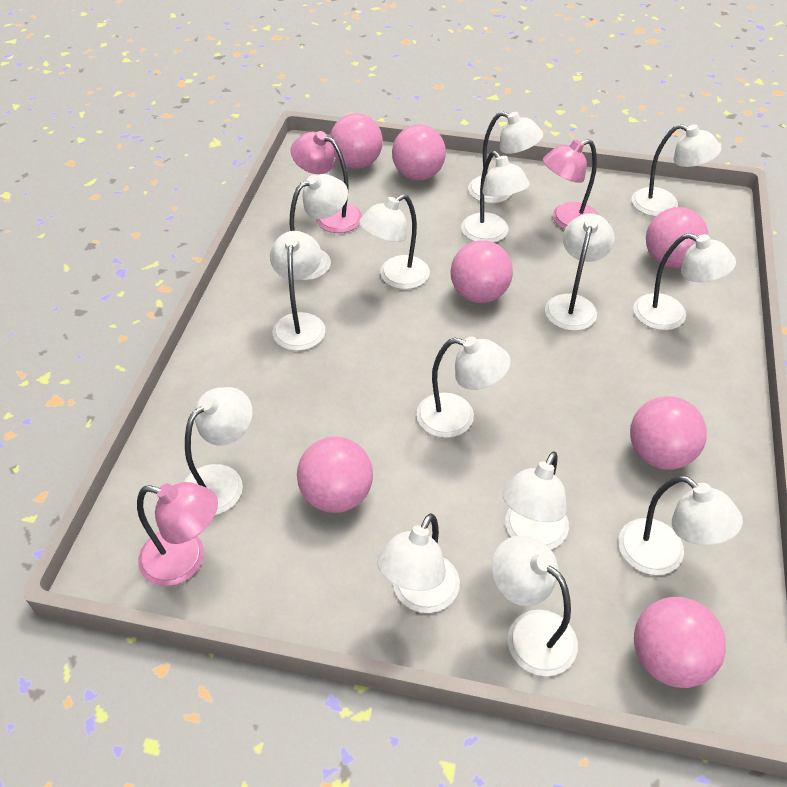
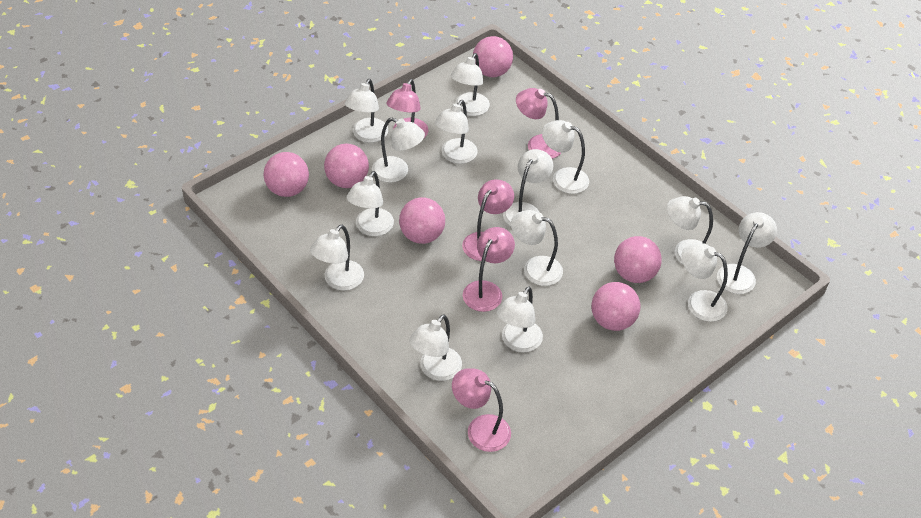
pink ball: [297,437,373,513] [330,113,383,169] [392,125,446,180] [451,240,513,303] [630,396,707,470] [634,597,726,688] [646,207,708,268] = 7 -> [263,152,309,197] [324,144,369,188] [399,197,445,244] [473,36,513,77] [591,282,640,331] [614,236,662,283] = 6
pink lamp: [137,482,218,586] [290,131,362,233] [543,139,599,229] = 3 -> [386,79,428,138] [452,368,511,452] [462,179,514,261] [463,227,515,312] [516,88,561,159] = 5

